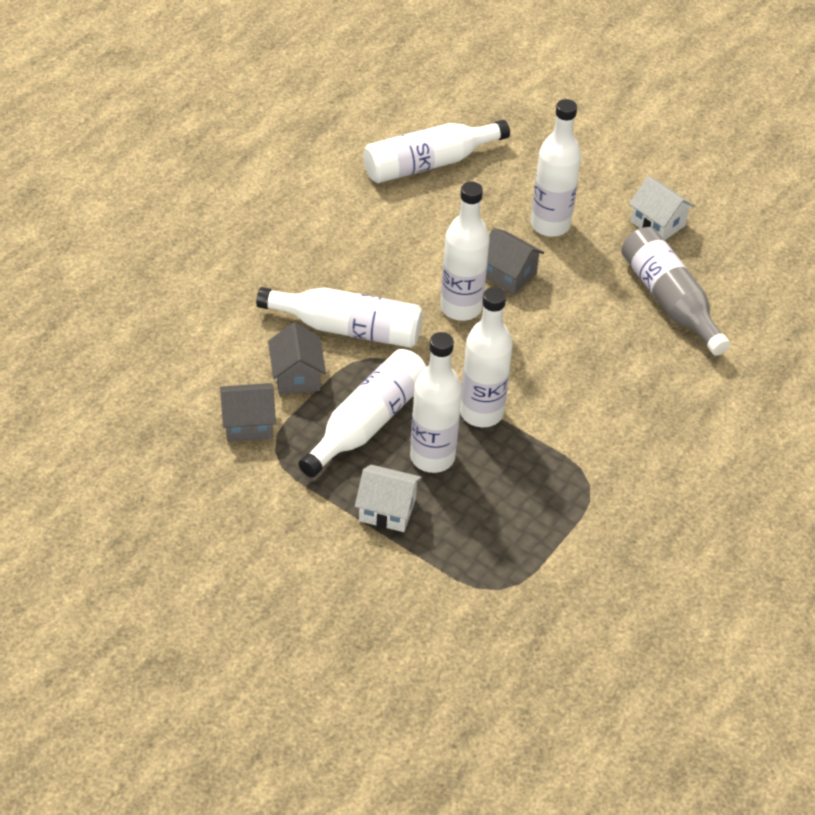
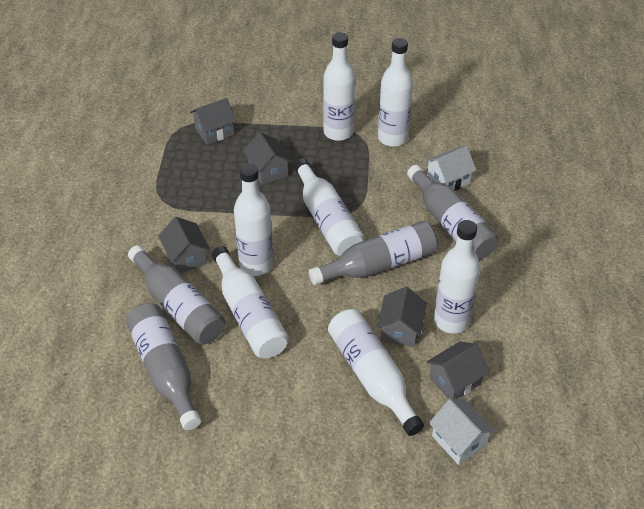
grey bottle: [621,227,730,356] = 1 -> [126,303,201,430] [128,245,225,345] [309,221,438,285] [407,165,498,259] = 4
grey house: [220,383,276,442] [268,322,326,394] [486,228,544,294] = 3 -> [158,217,210,273] [190,98,236,145] [243,132,292,185] [377,287,427,347] [426,341,490,399] = 5

